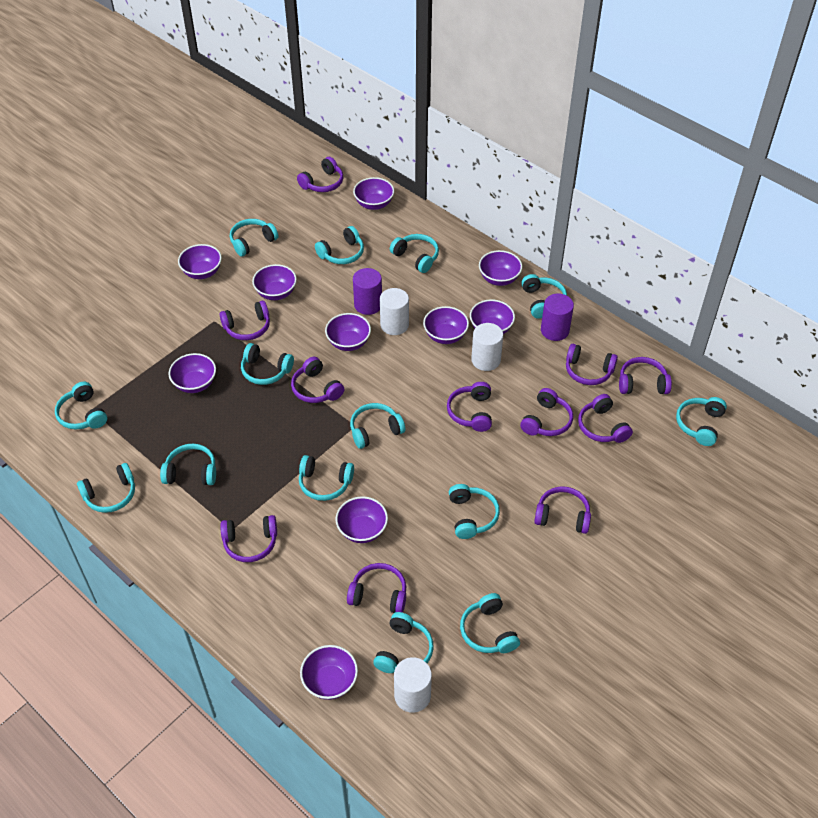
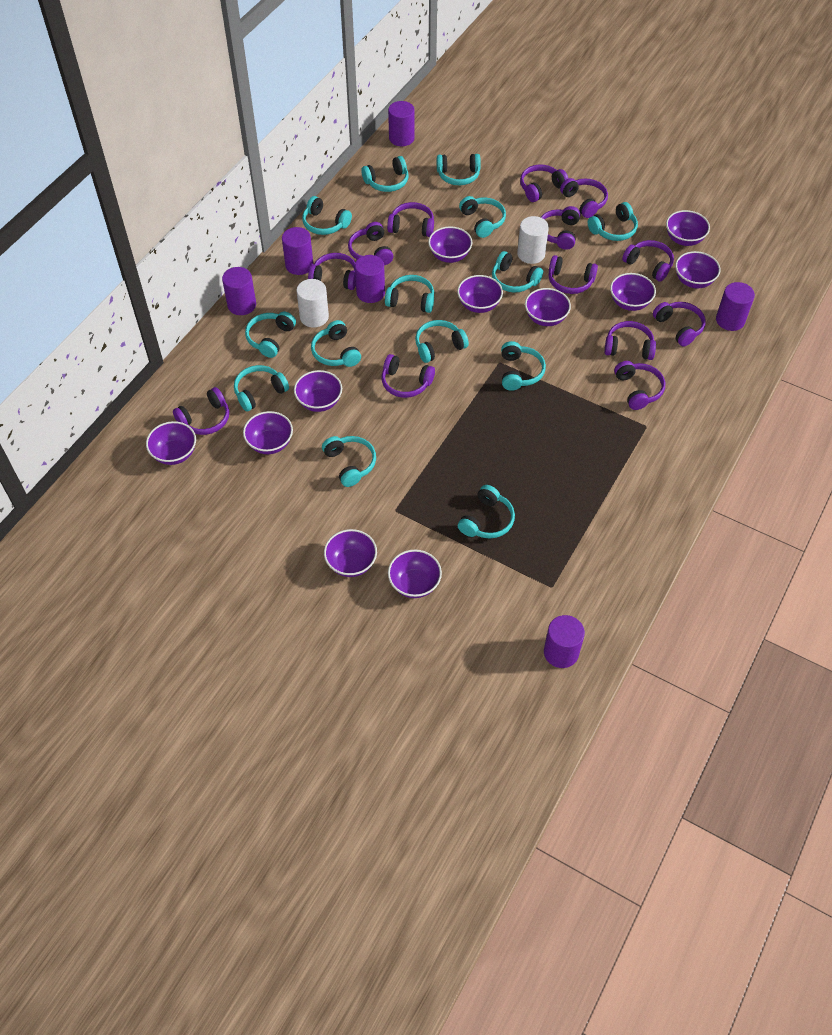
purple bowl: [168,353,216,393] [178,244,222,279] [252,264,297,300] [300,645,358,700] [325,313,371,351] [336,496,388,543] [353,177,394,210] [423,306,469,344] [470,299,515,334] [479,250,522,286] = 10 -> [146,421,196,465] [243,411,293,454] [294,370,342,412] [324,529,377,577] [388,550,442,598] [428,226,472,263] [457,275,503,313] [525,288,571,326] [610,273,656,311] [666,210,710,246] [675,251,721,288] = 11
purple cylinder: [353,268,382,315] [541,294,574,341] = 2 -> [222,267,256,315] [282,227,313,275] [355,255,385,303] [388,101,415,146] [544,615,585,668] [716,282,755,331] = 6
purple headphones: [219,301,270,340] [220,515,277,562] [291,357,344,403] [297,157,343,192] [347,563,406,613] [447,382,492,432] [520,388,573,436] [534,486,591,534] [566,344,618,385] [578,394,633,443] [619,357,672,394] = 11 -> [173,387,229,435] [308,253,356,290] [348,222,393,265] [382,354,435,398] [387,202,434,237] [520,165,569,202] [541,206,580,250] [549,255,598,294] [560,178,608,218] [604,321,656,360] [614,361,665,410] [622,240,674,282] [653,302,706,347] = 13
white cylinder: [380,288,409,335] [394,657,432,713] [471,323,503,371] = 3 -> [296,279,329,328] [517,216,549,264] = 2

